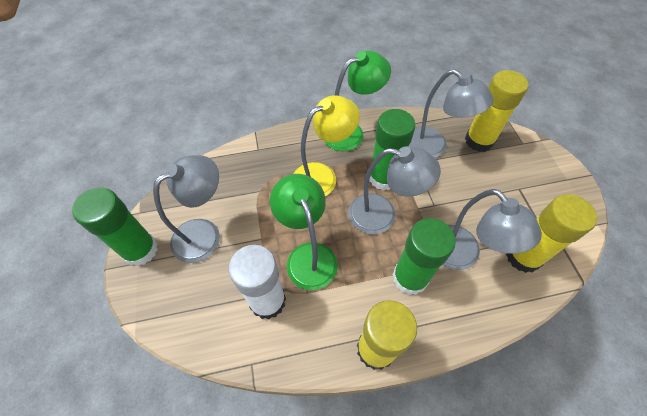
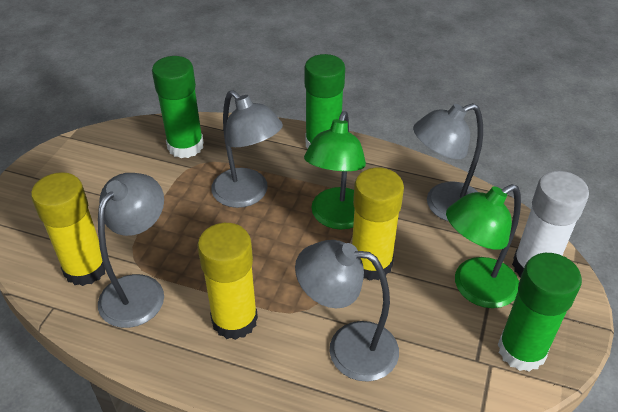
yellow lamp: [294,95,360,196] = 1 -> none = 0

